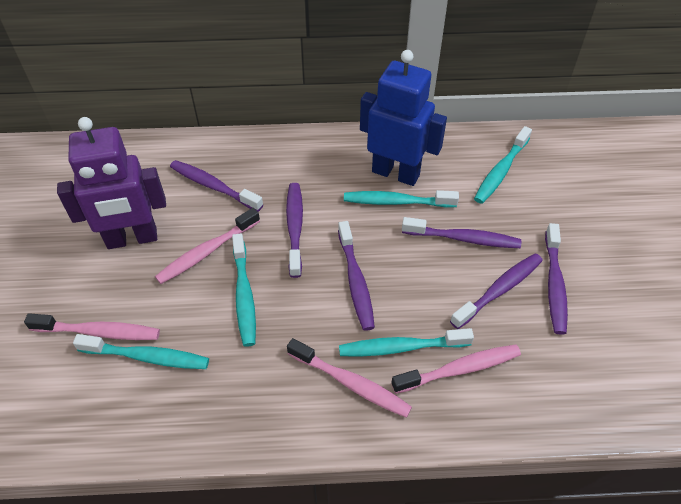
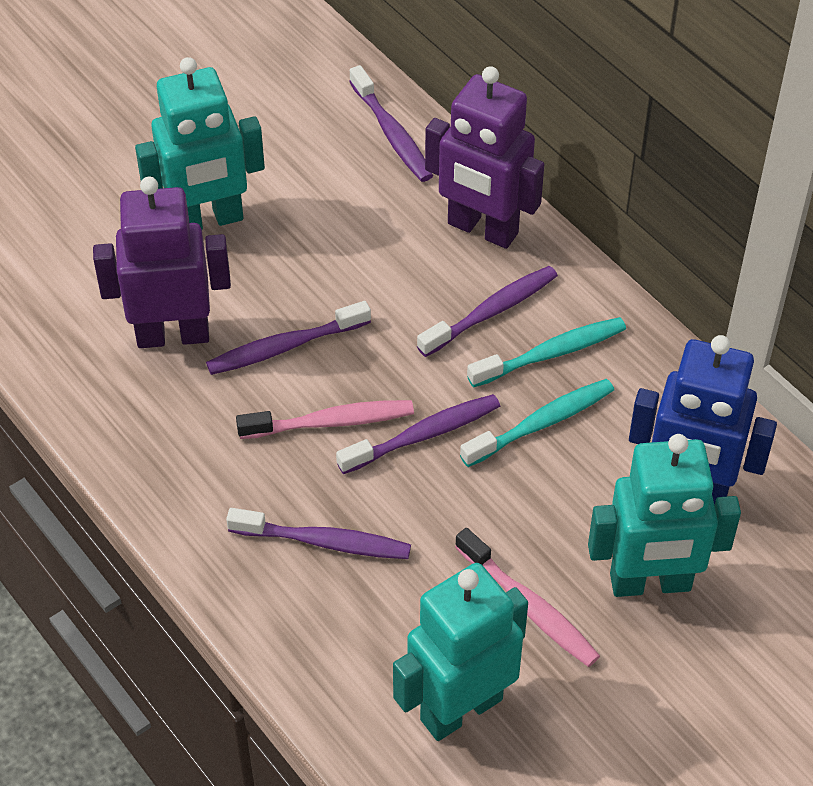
pink toothbrush: [24,313,160,340] [155,208,260,284] [287,338,412,418] [391,345,521,394] = 4 -> [236,400,414,439] [455,528,600,667] = 2
purple robot: [57,117,166,249] = 1 -> [93,177,231,348] [425,66,544,249] = 2
purple toothbrush: [170,160,263,212] [286,183,303,278] [338,221,375,331] [402,217,521,248] [450,253,543,329] [545,223,568,335] = 6 -> [206,301,371,375] [226,508,411,559] [336,394,500,474] [349,65,433,182] [417,266,558,357] = 5
turquoise robot: none = 0 -> [135,57,265,230] [393,563,528,741] [588,434,741,597] = 3
turquoise toothbrush: [73,334,209,369] [232,233,256,347] [339,328,474,357] [344,190,459,208] [474,126,532,204] = 5 -> [460,379,614,467] [467,317,626,388] = 2

